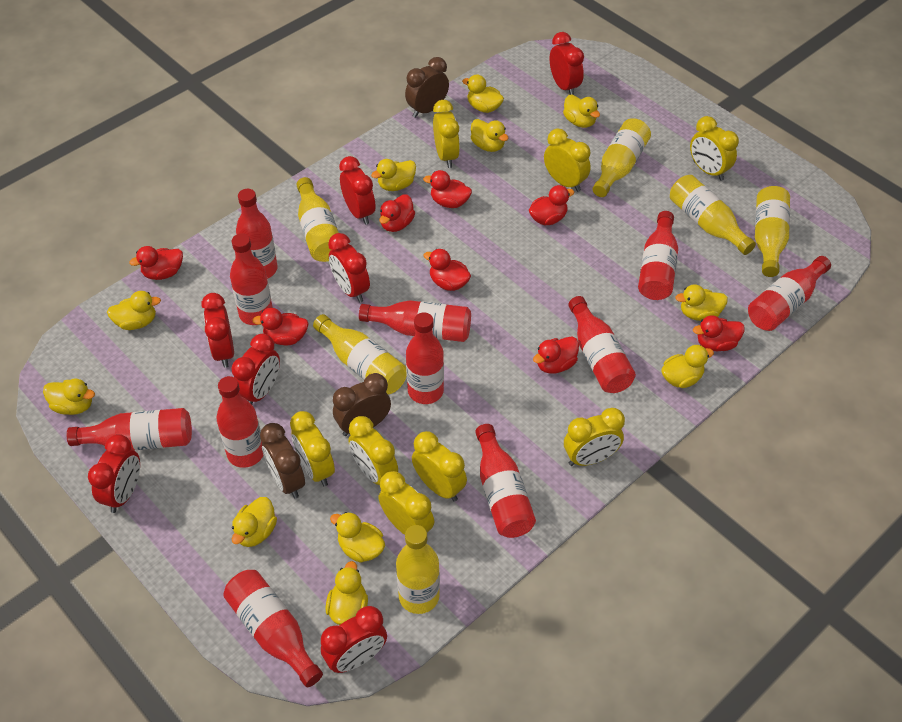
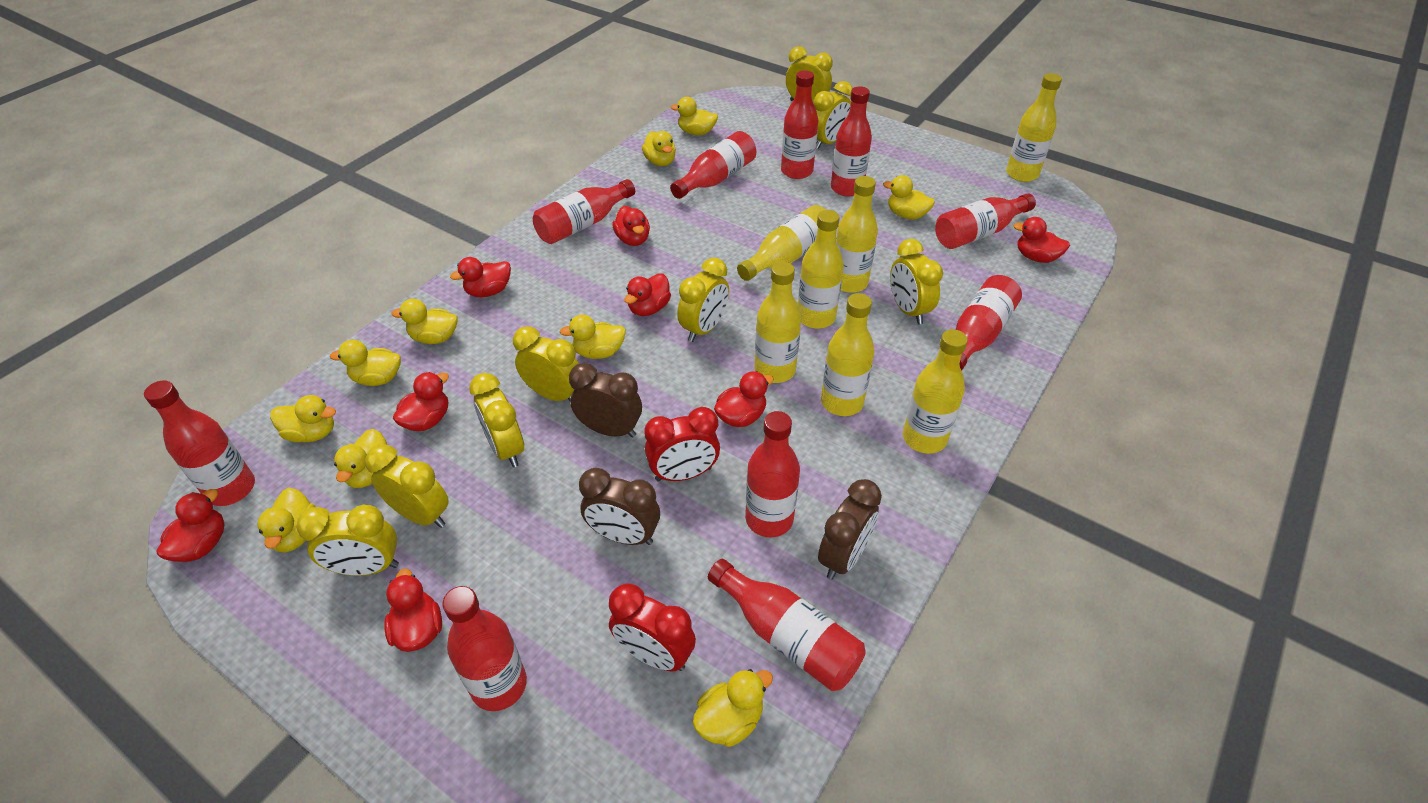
red bottle: [67,408,192,450] [217,376,263,468] [223,570,323,687] [230,233,273,325] [236,189,278,279] [359,300,471,342] [406,313,444,404] [475,424,536,538] [568,296,636,393] [638,211,678,300] [748,256,831,331] = 11 -> [144,380,255,506] [442,586,527,711] [533,179,635,244] [670,131,756,199] [708,559,866,691] [745,411,800,537] [781,70,818,179] [831,86,872,197] [935,193,1036,249] [956,275,1022,370] = 10
red clock: [88,434,140,513] [201,293,234,368] [231,334,280,405] [321,606,387,673] [328,233,370,303] [339,156,375,225] [550,32,584,95] = 7 -> [609,583,696,671] [644,407,720,482] = 2
yellow bottle: [296,177,339,262] [313,314,407,395] [396,525,440,614] [592,118,651,197] [670,175,756,255] [755,186,790,277] = 6 -> [737,205,826,281] [754,262,801,383] [798,210,844,329] [821,293,875,416] [836,176,878,293] [903,329,968,454] [1006,73,1062,182] = 7
yellow duck: [43,378,95,415] [107,291,161,330] [232,497,277,547] [326,561,368,625] [330,512,385,563] [371,159,416,191] [462,74,504,113] [471,119,509,152] [563,95,600,128] [661,345,714,388] [675,284,728,321] = 11 -> [257,488,315,553] [270,395,336,442] [330,340,401,386] [334,429,387,488] [392,299,457,344] [560,315,626,359] [642,131,676,166] [671,97,718,135] [693,669,773,747] [883,175,935,219] = 10

